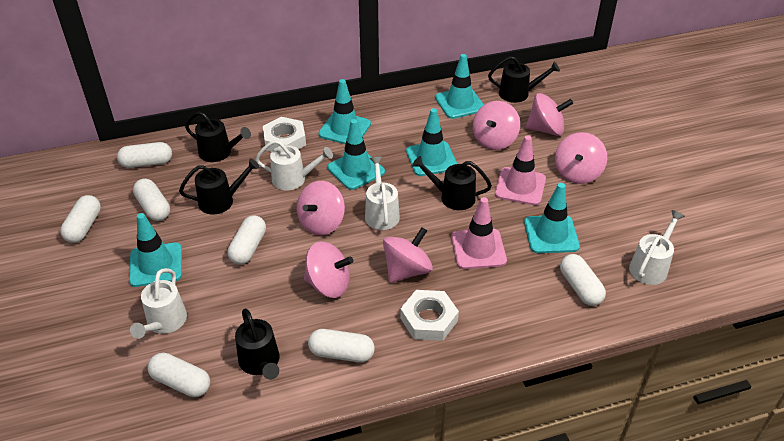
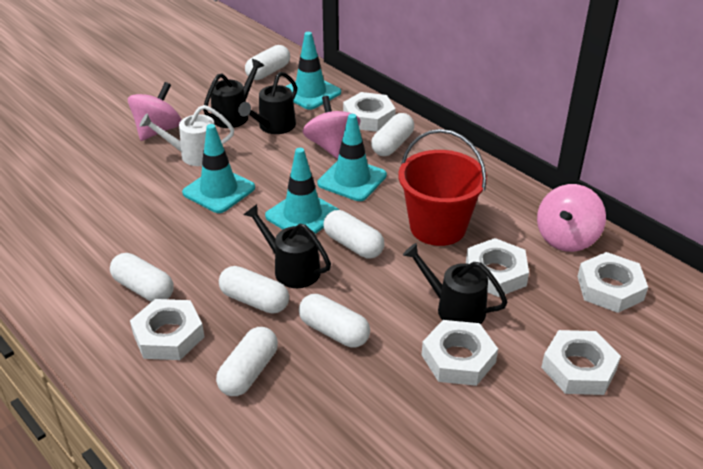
black watering can: [179,158,259,214] [185,111,251,162] [235,308,279,380] [412,156,492,210] [488,56,560,103] = 5 -> [203,59,264,128] [238,72,297,134] [243,204,331,288] [403,243,508,324] = 4
pink spinning top: [297,181,345,235] [304,241,353,298] [383,227,433,283] [473,101,520,150] [526,93,573,136] [555,132,607,184] = 6 -> [128,82,182,141] [303,96,360,159] [537,184,606,252] = 3
pink traffic cone: [451,197,507,269] [495,135,546,205] = 2 -> none = 0
red bucket: none = 0 -> [398,129,487,246] = 1
turquoise traffic cone: [129,213,182,287] [318,79,371,144] [328,119,385,190] [406,108,457,176] [435,54,484,119] [524,183,580,253] = 6 -> [182,124,255,213] [265,148,339,234] [286,32,341,110] [317,114,387,201] = 4
white nut: [263,117,306,152] [400,290,459,341] = 2 -> [130,299,204,360] [343,92,396,132] [422,320,498,386] [466,238,529,297] [541,330,621,395] [577,252,648,313] = 6
white watering can: [130,268,187,339] [255,140,333,190] [365,157,400,230] [629,210,685,285] = 4 -> [140,105,234,166] = 1

